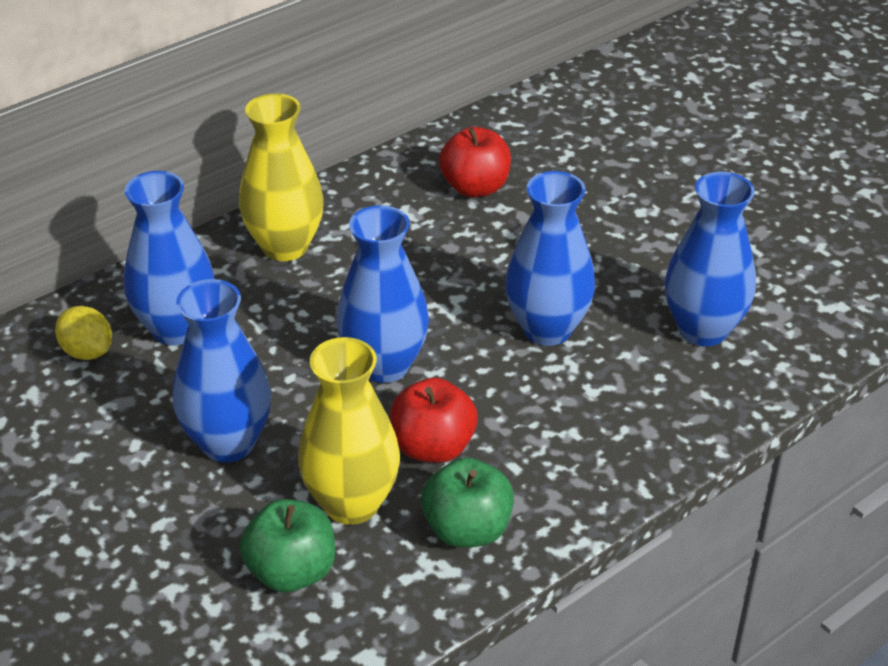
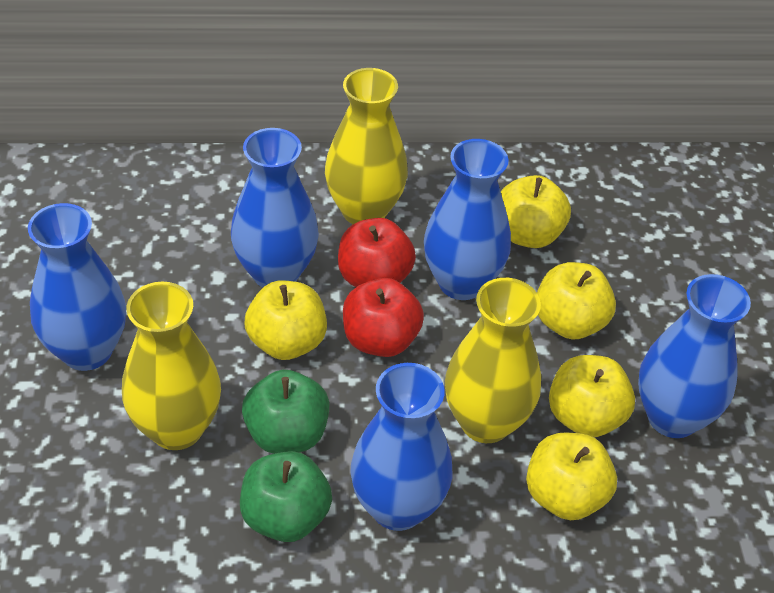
yellow apple: none = 0 -> [244,281,327,360] [501,175,571,248] [526,433,617,520] [537,262,616,339] [549,355,635,437] = 5
yellow lemon: [55,306,112,360] = 1 -> none = 0
yellow vase: [239,93,324,261] [298,337,400,525] = 2 -> [122,282,221,450] [325,68,408,224] [445,278,541,443] = 3

